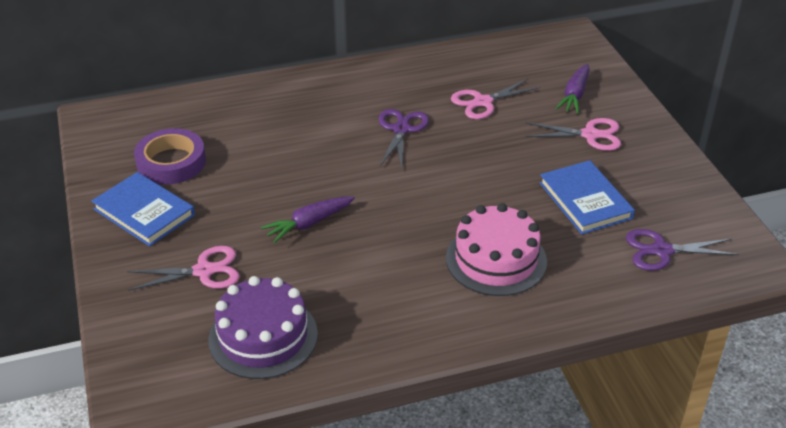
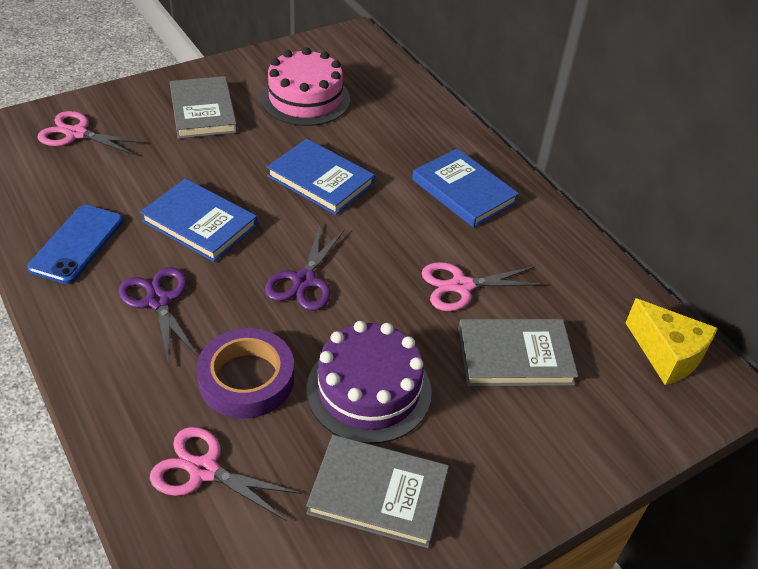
blue book: [92,172,195,246] [539,160,635,234] = 2 -> [140,178,257,262] [267,139,375,215] [412,148,519,228] = 3
blue phone: none = 0 -> [27,205,123,284] = 1
grey book: none = 0 -> [170,76,237,139] [306,435,449,548] [458,319,578,387] = 3
purple carrot: [261,196,355,243] [555,64,590,114] = 2 -> none = 0
yellow cheese: none = 0 -> [626,298,718,385] = 1

